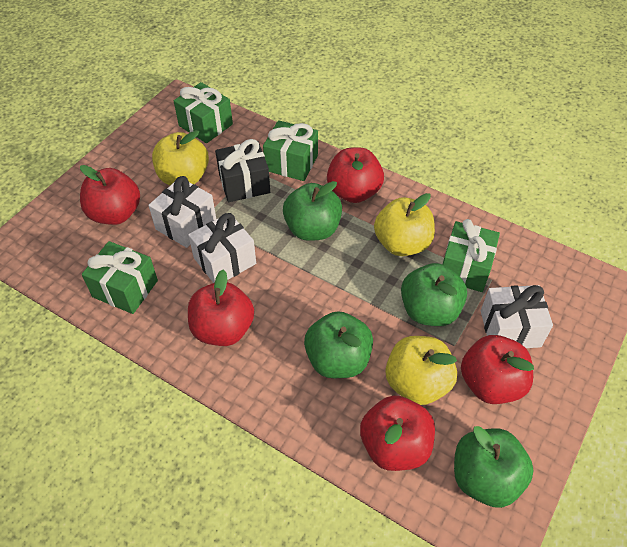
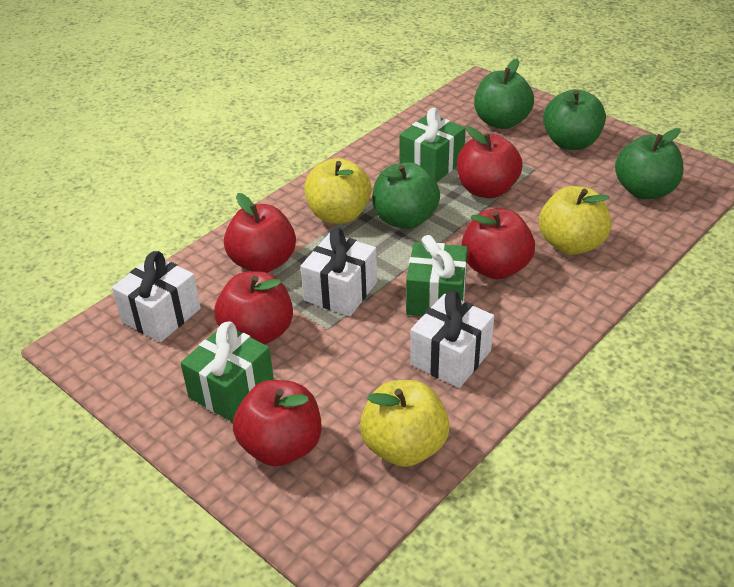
black gift: [215,139,270,202] = 1 -> none = 0
green gift: [82,241,158,314] [174,82,233,143] [263,120,318,181] [442,219,500,292] = 4 -> [181,322,274,422] [399,108,466,183] [406,235,468,316] = 3

